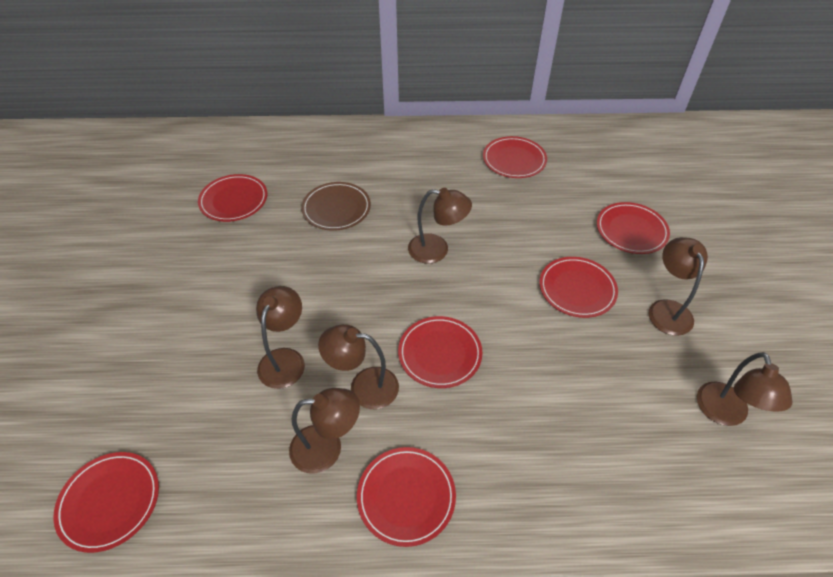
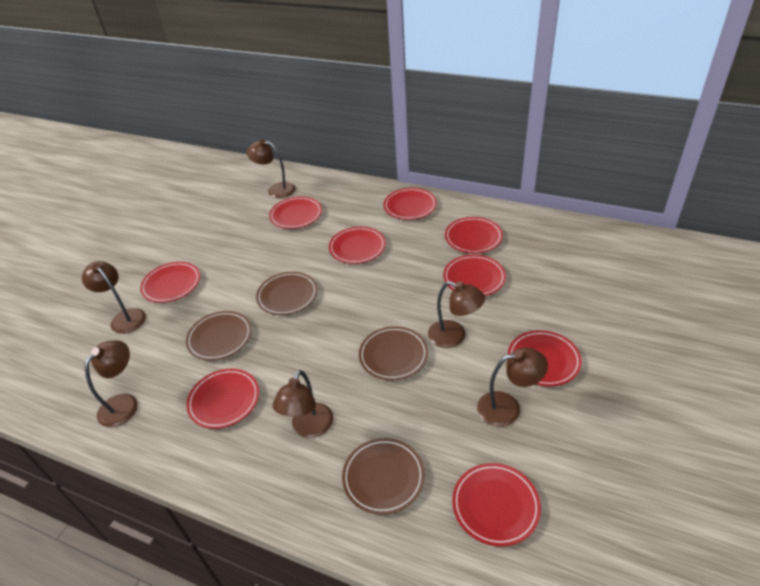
brown plate: [301,182,371,231] = 1 -> [186,311,252,361] [256,272,318,315] [342,438,425,515] [359,326,428,380] = 4
red plate: [53,452,159,553] [198,174,267,222] [357,447,456,547] [398,316,482,388] [483,136,547,178] [539,257,618,318] [597,202,670,254] = 7 -> [140,262,200,303] [186,369,259,429] [269,196,322,229] [329,227,386,264] [384,188,437,220] [443,255,506,296] [445,217,503,254] [452,463,541,547] [508,330,582,386] = 9

